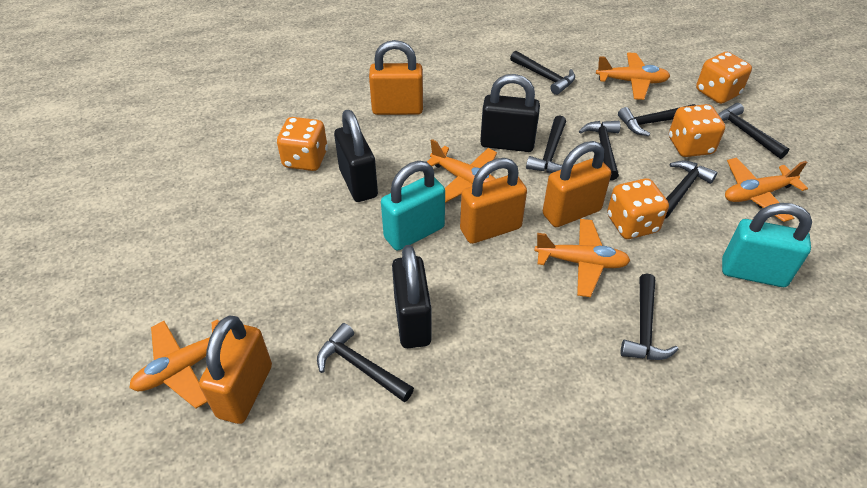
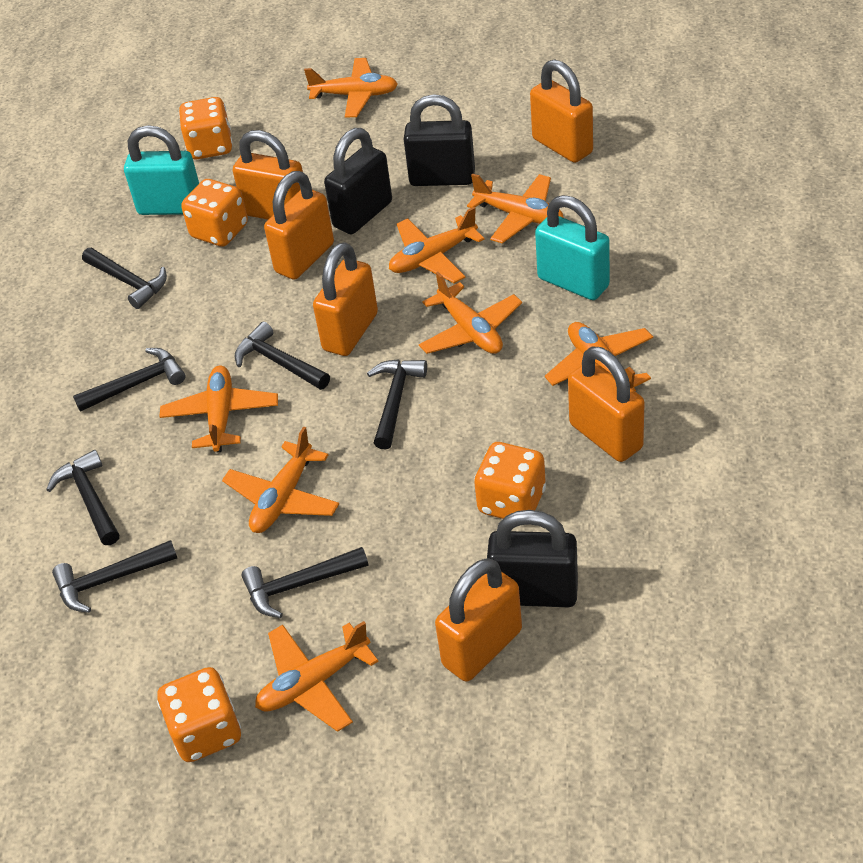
black hammer: [317,323,414,402] [510,50,575,95] [526,115,566,173] [579,121,621,181] [618,104,695,136] [621,274,678,360] [665,160,717,219] [718,103,789,159] = 8 -> [46,450,119,545] [52,540,177,613] [73,348,186,412] [82,248,167,309] [235,322,330,390] [242,547,368,618] [367,359,427,449] = 7
orange padlock: [199,316,272,424] [369,40,423,115] [460,158,527,244] [543,141,611,227] = 4 -> [233,130,303,220] [264,171,334,280] [313,242,378,356] [435,558,522,682] [530,59,593,163] [568,346,645,462] = 6
orange plane: [129,319,221,408] [427,139,497,203] [534,219,631,297] [596,53,670,100] [725,157,808,222] = 5 -> [159,366,278,453] [222,427,339,533] [255,621,378,732] [304,58,398,118] [389,207,485,283] [419,272,522,354] [467,173,564,243] [545,322,653,392] = 8

